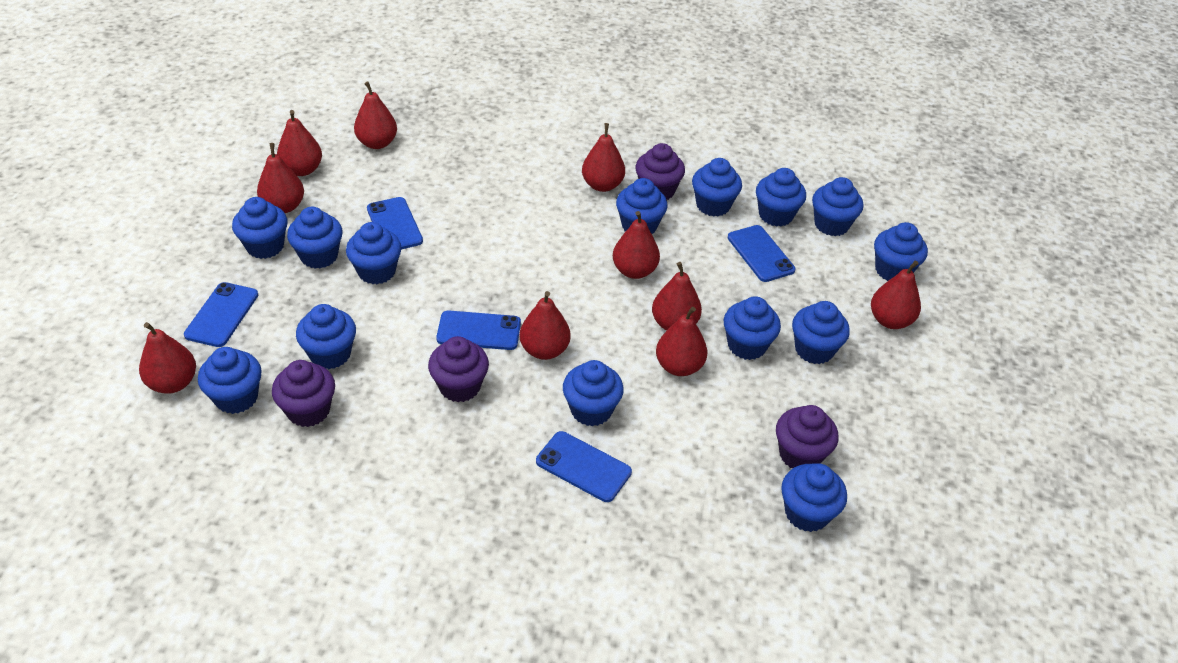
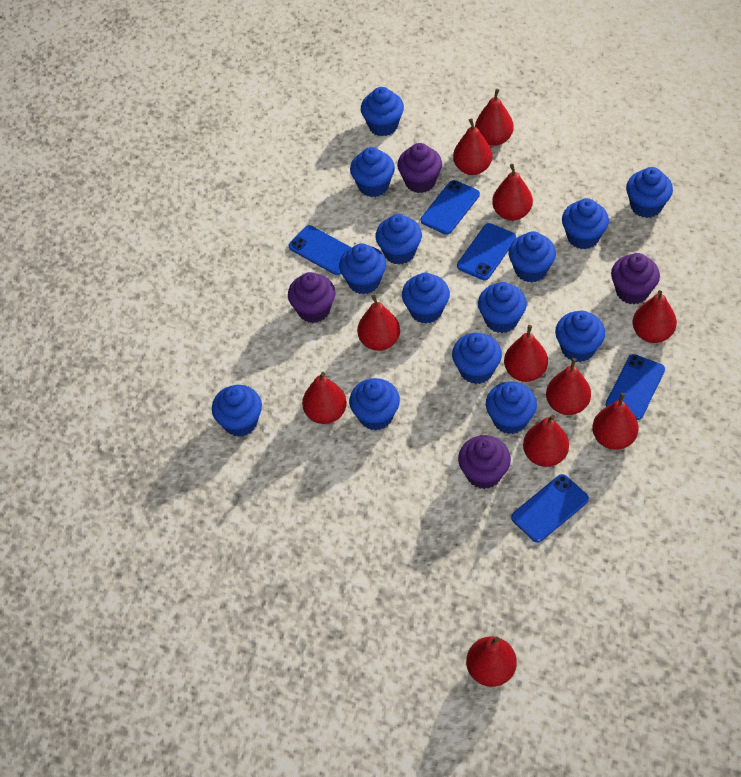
red pear: [139,322,196,394] [257,143,304,213] [277,110,322,176] [354,82,397,149] [520,291,571,360] [582,123,625,192] [613,211,660,279] [652,262,702,331] [656,307,707,376] [871,260,921,329] = 10 -> [302,372,347,424] [357,294,400,351] [453,118,492,175] [466,636,517,687] [475,89,514,146] [492,164,533,221] [504,325,548,382] [523,415,569,467] [546,358,591,415] [592,393,639,450] [633,290,677,343] = 11

